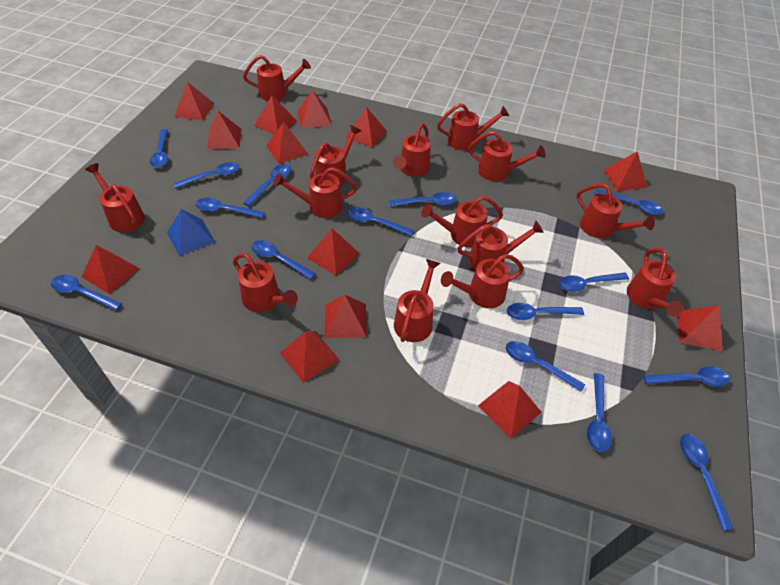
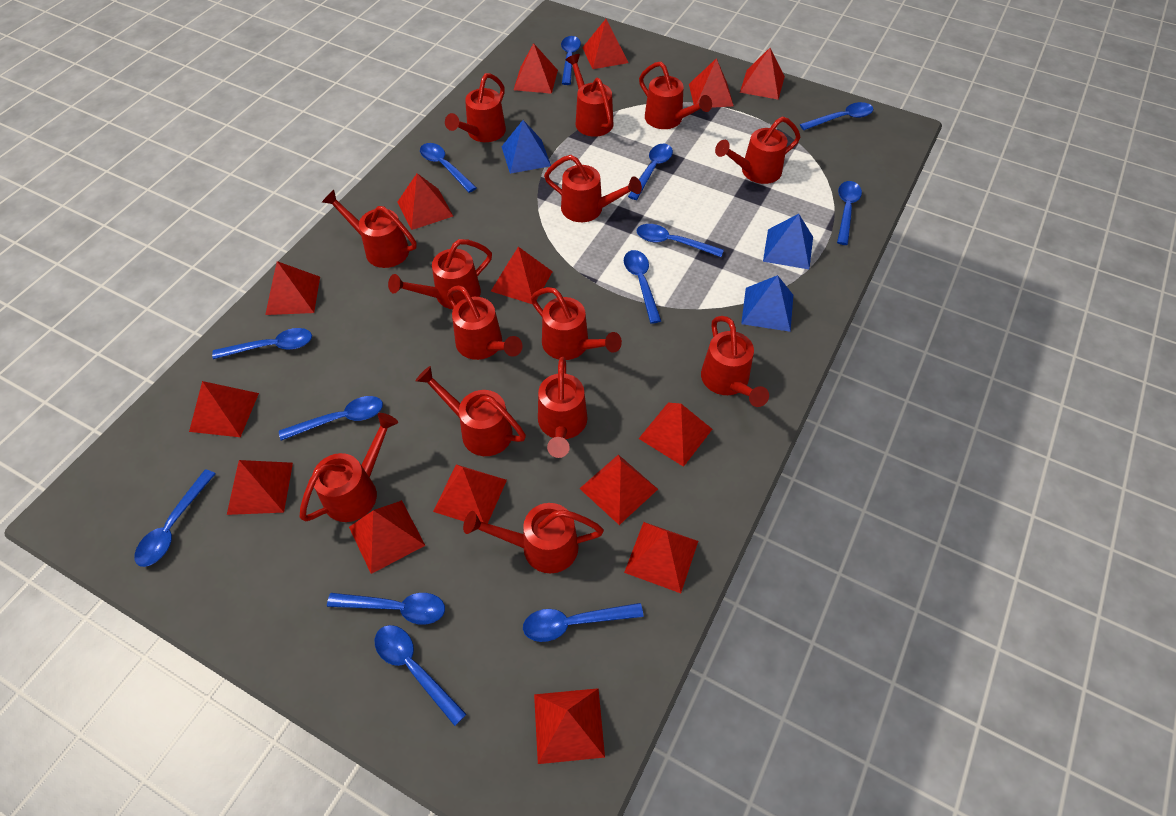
blue pyramid: [167,209,215,256] = 1 -> [501,120,551,174] [741,275,793,332] [763,214,813,269] = 3
blue spoon: [51,275,122,311] [150,129,168,168] [173,162,239,189] [195,198,265,218] [243,164,291,206] [252,240,316,279] [348,207,414,236] [389,192,456,206] [506,341,585,392] [507,303,584,320] [559,273,629,292] [587,373,612,452] [595,189,663,215] [643,366,730,387] [680,434,734,530] = 15 -> [134,469,216,567] [212,328,312,359] [279,396,383,441] [327,593,445,625] [375,625,467,726] [420,143,477,193] [523,603,644,642] [561,36,581,85] [624,250,661,324] [628,144,673,200] [637,224,724,257] [800,102,873,130] [837,181,862,245] = 13
red pyramid: [82,245,140,294] [174,82,215,121] [207,111,241,149] [254,96,297,134] [266,122,308,164] [280,331,340,383] [298,90,332,129] [307,228,360,276] [325,295,367,338] [345,107,387,148] [478,381,542,439] [603,151,647,191] [677,305,722,351] = 13 -> [189,381,259,437] [227,460,293,515] [265,261,320,315] [349,500,425,574] [397,173,453,230] [433,465,507,524] [491,247,553,304] [514,43,558,94] [534,688,605,764] [579,455,658,525] [582,19,629,69] [624,522,698,593] [639,403,712,467] [689,58,734,108] [740,48,785,100] = 15

